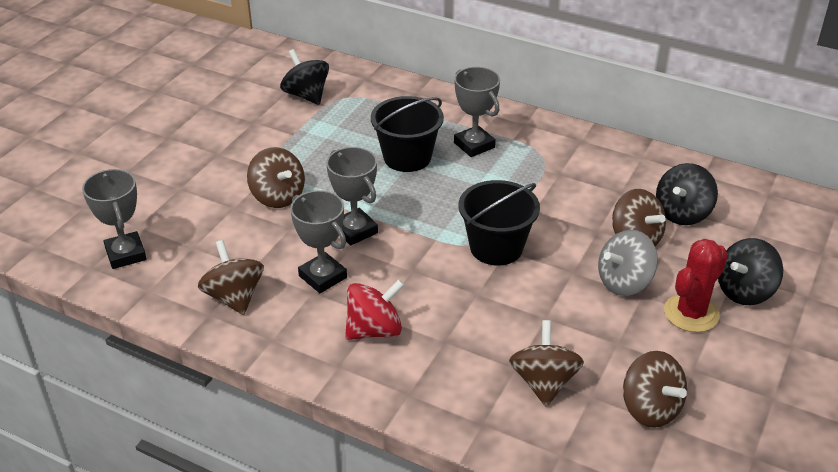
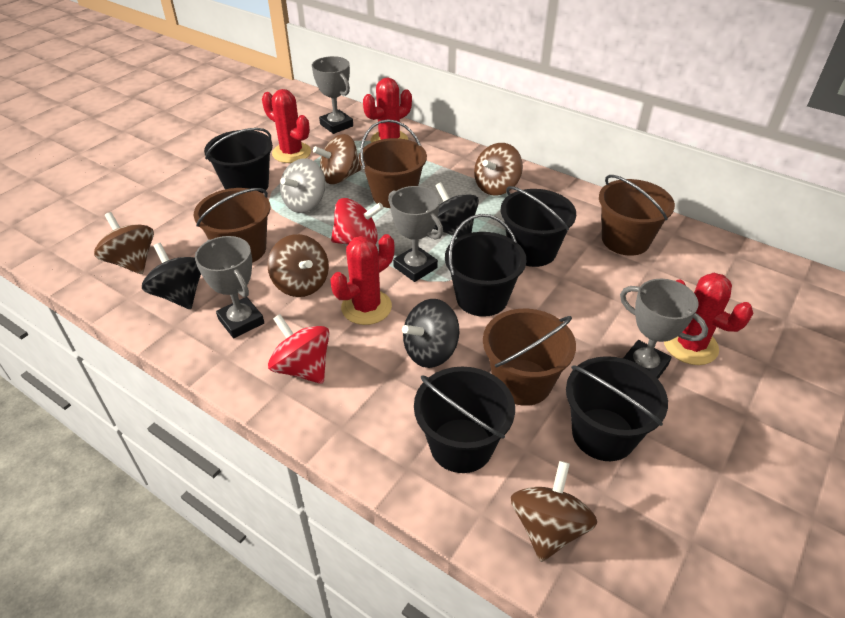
black bucket: [371,96,444,172] [459,180,540,266] = 2 -> [204,128,273,193] [414,367,515,473] [445,214,526,317] [501,186,576,267] [566,356,668,461] = 5
brown bucket: none = 0 -> [194,188,270,263] [359,119,427,208] [483,309,576,406] [599,175,675,256] = 4
red cactus: [664,239,728,332] = 1 -> [262,89,311,163] [331,234,394,325] [363,78,412,143] [664,273,753,365] = 4
red spinning top: [345,279,404,340] = 1 -> [268,314,330,384] [331,198,384,245] = 2

